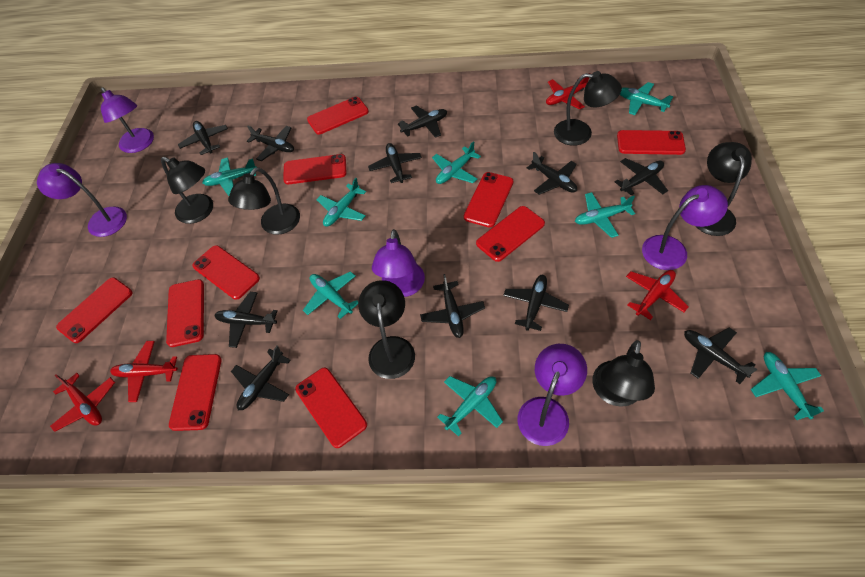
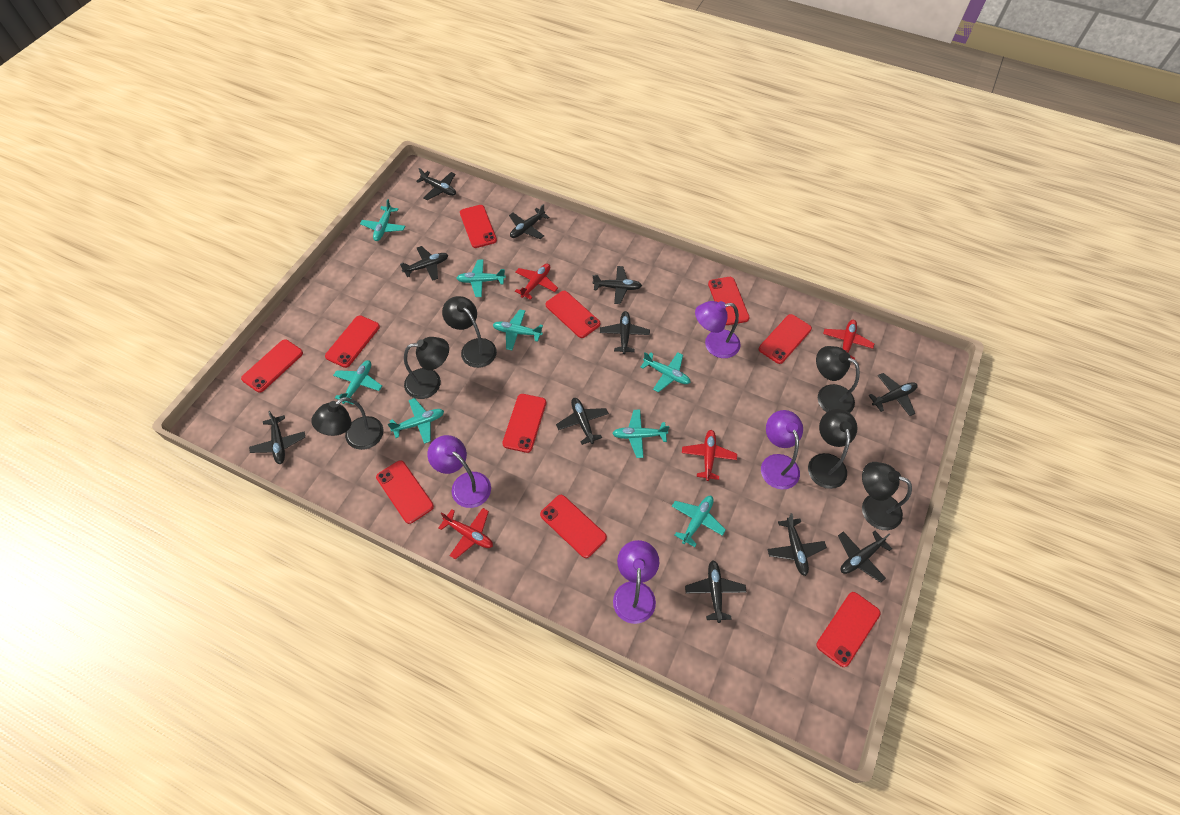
purple lamp: [37,163,127,237] [101,88,154,153] [372,229,425,297] [518,344,587,446] [642,185,728,270] = 5 -> [428,435,491,508] [613,540,659,624] [695,301,741,358] [761,410,803,489] = 4

